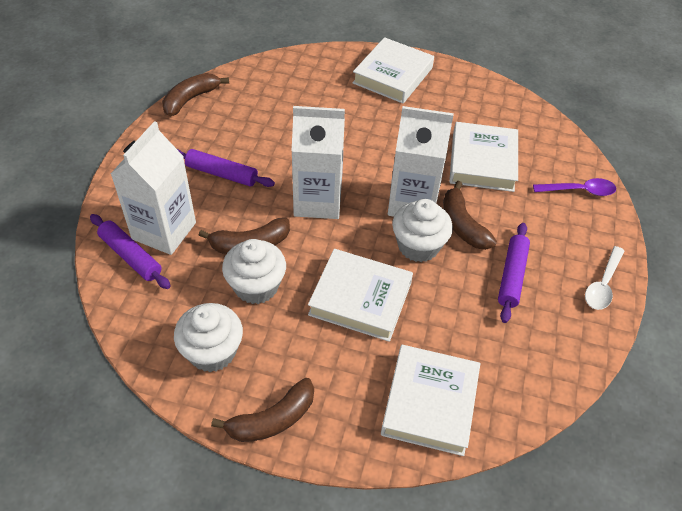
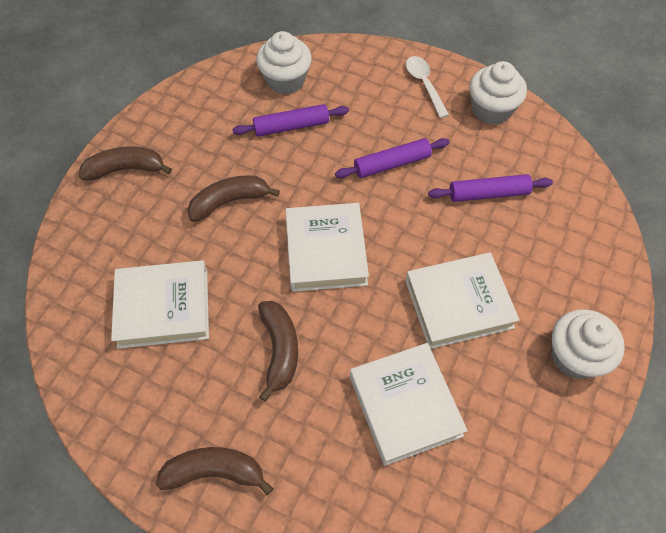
purple spoon: [533,178,616,196] = 1 -> none = 0
white carton: [111,121,196,255] [292,106,345,219] [388,106,454,217] = 3 -> none = 0

